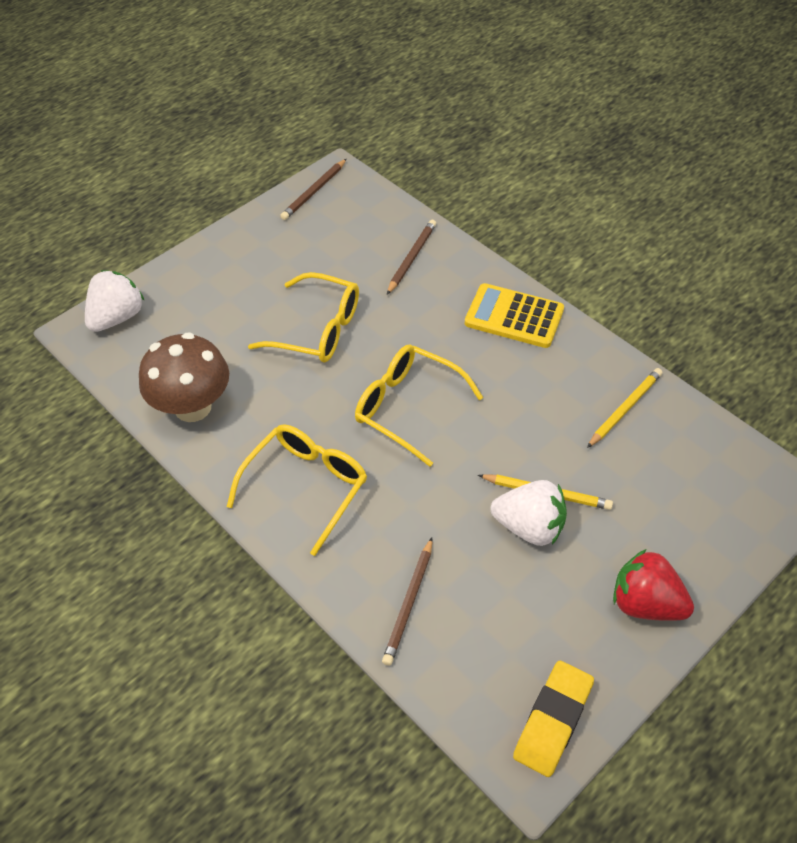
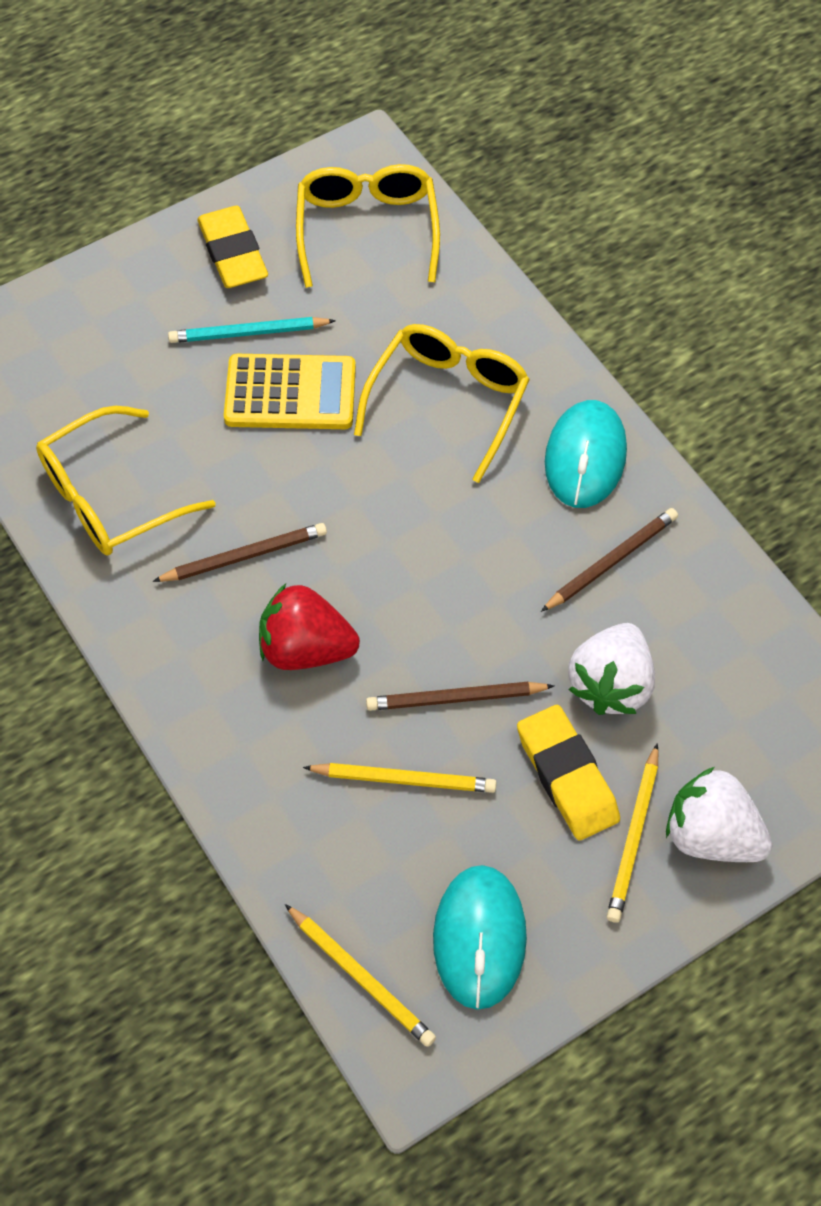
brown mushroom: [139,332,229,422] = 1 -> none = 0
turquoise mouse: none = 0 -> [433,865,527,1010] [545,400,627,508] = 2
turquoise pencil: none = 0 -> [168,317,336,343] = 1
yellow eraser: [513,661,594,777] = 1 -> [197,206,268,288] [517,705,620,840] = 2
yellow pencil: [478,474,613,510] [587,368,662,448] = 2 -> [285,904,436,1047] [303,763,497,793] [607,743,658,923] = 3

